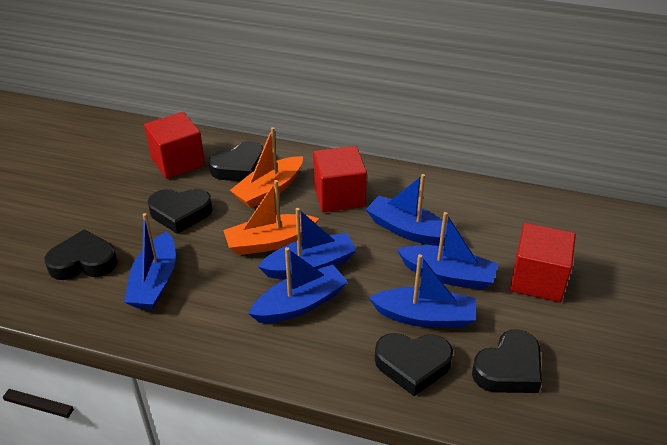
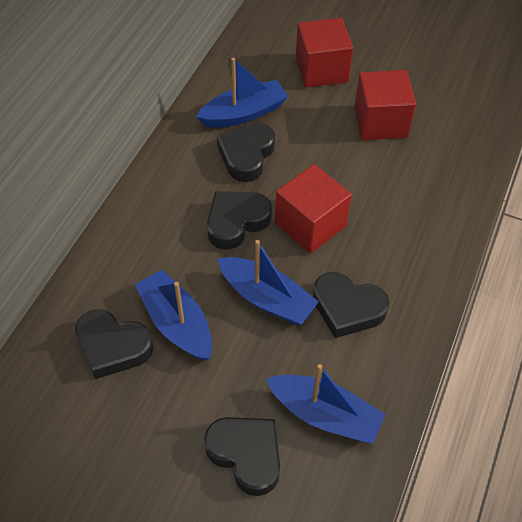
blue boat: [124,213,176,309] [248,247,348,323] [258,208,357,279] [365,174,447,246] [369,254,476,328] [397,212,498,290] = 6 -> [135,269,212,361] [196,58,288,128] [217,240,319,325] [266,364,386,444] = 4
orange boat: [223,180,319,255] [230,127,303,208] = 2 -> none = 0

